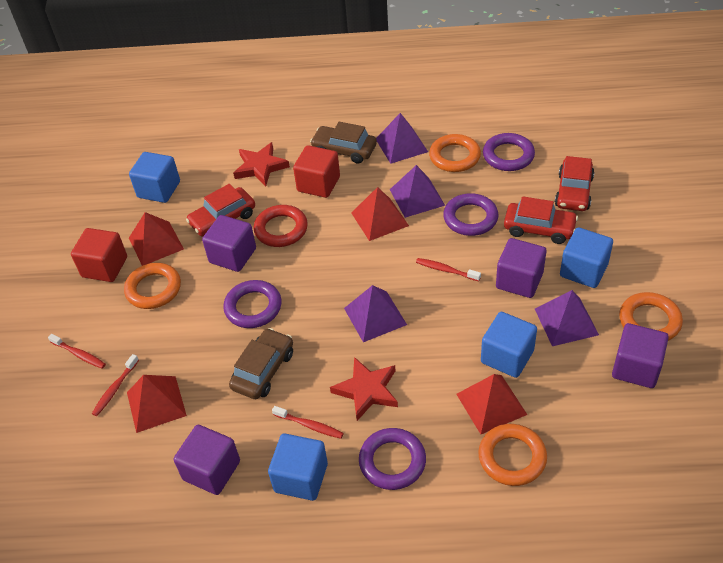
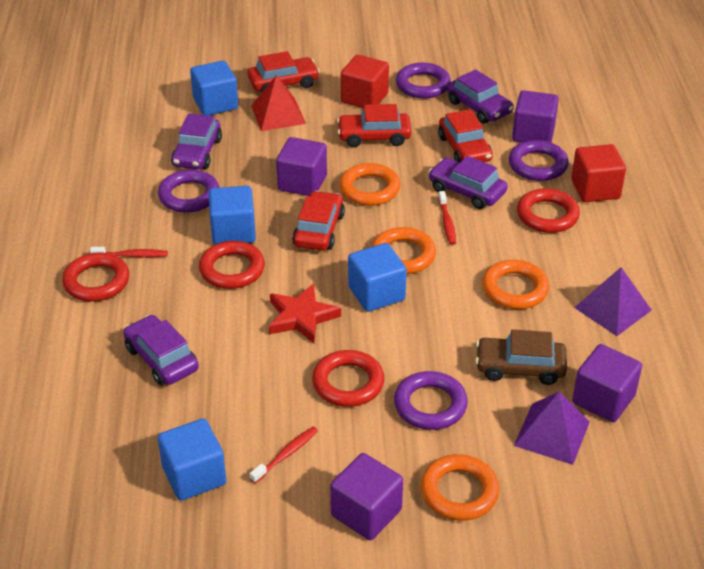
brown car: [229,328,293,399] [310,122,377,164] = 2 -> [475,329,567,385] = 1
purple car: none = 0 -> [123,315,199,386] [171,113,222,169] [429,156,508,209] [447,69,514,124] = 4
purple pyramid: [344,285,407,342] [376,113,428,164] [390,165,445,218] [535,290,599,346] = 4 -> [514,392,590,465] [574,267,652,336] = 2
red car: [186,184,255,236] [504,196,578,244] [555,156,594,211] = 3 -> [247,51,320,93] [292,191,345,251] [337,104,411,147] [438,109,493,162] = 4
red pyramid: [127,375,187,433] [129,212,184,266] [351,187,409,241] [456,374,527,434] = 4 -> [251,75,306,131] = 1
red ring: [254,205,308,247] = 1 -> [62,252,129,302] [199,241,265,289] [312,350,385,407] [517,188,580,233] = 4
red star: [233,142,290,186] [330,357,398,421] = 2 -> [269,284,341,343] = 1
red toothbrush: [48,334,106,369] [92,354,139,416] [272,406,344,439] [416,258,481,281] = 4 -> [90,247,168,258] [250,427,318,483] [438,191,456,245] = 3

